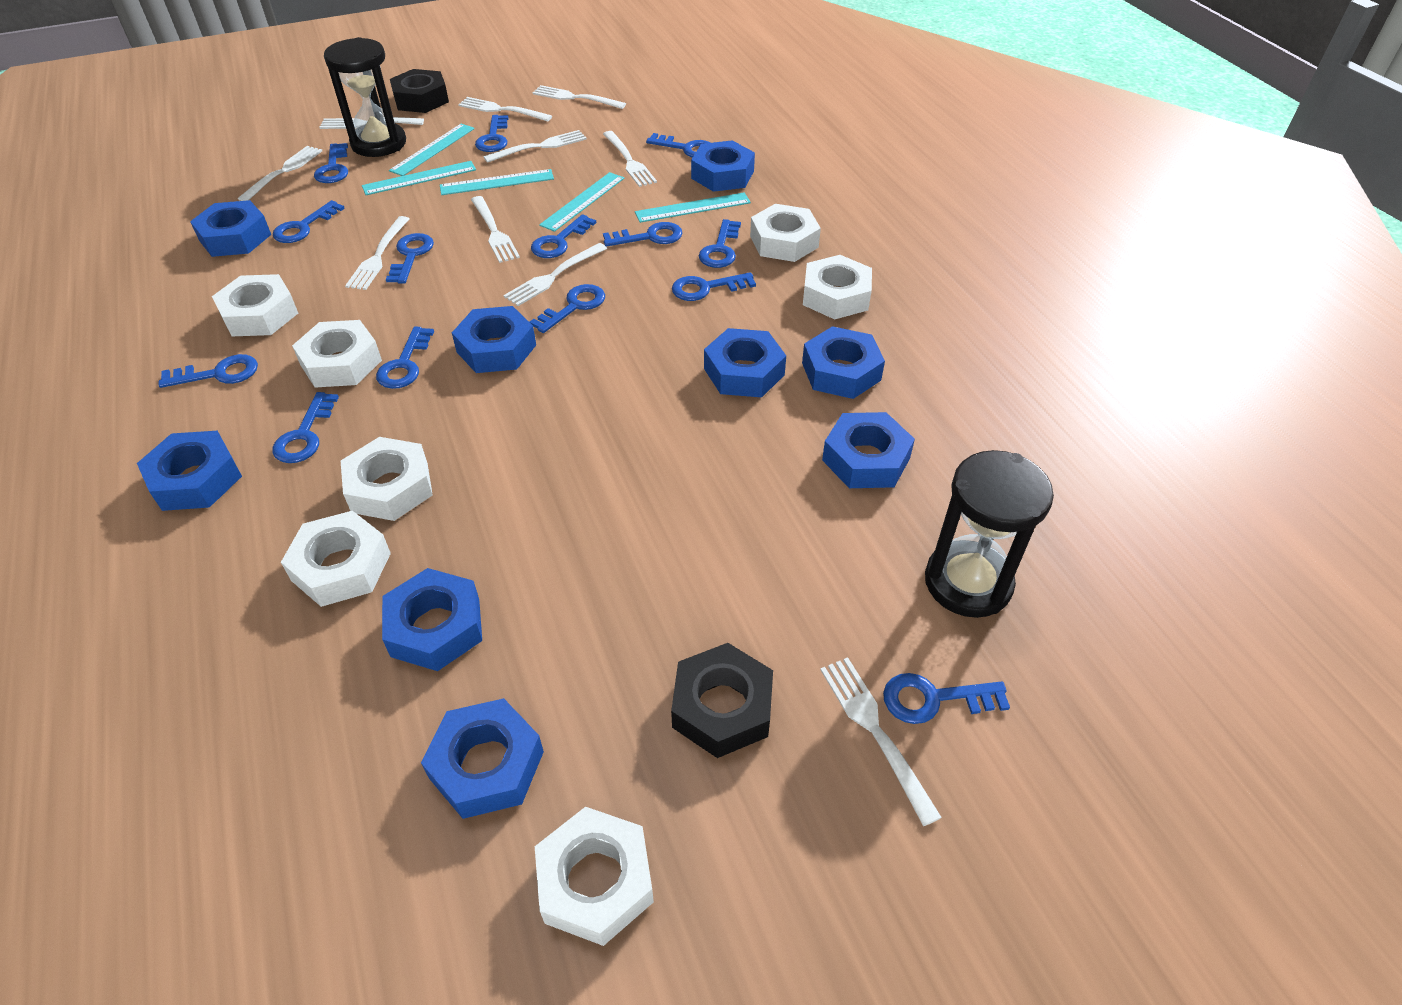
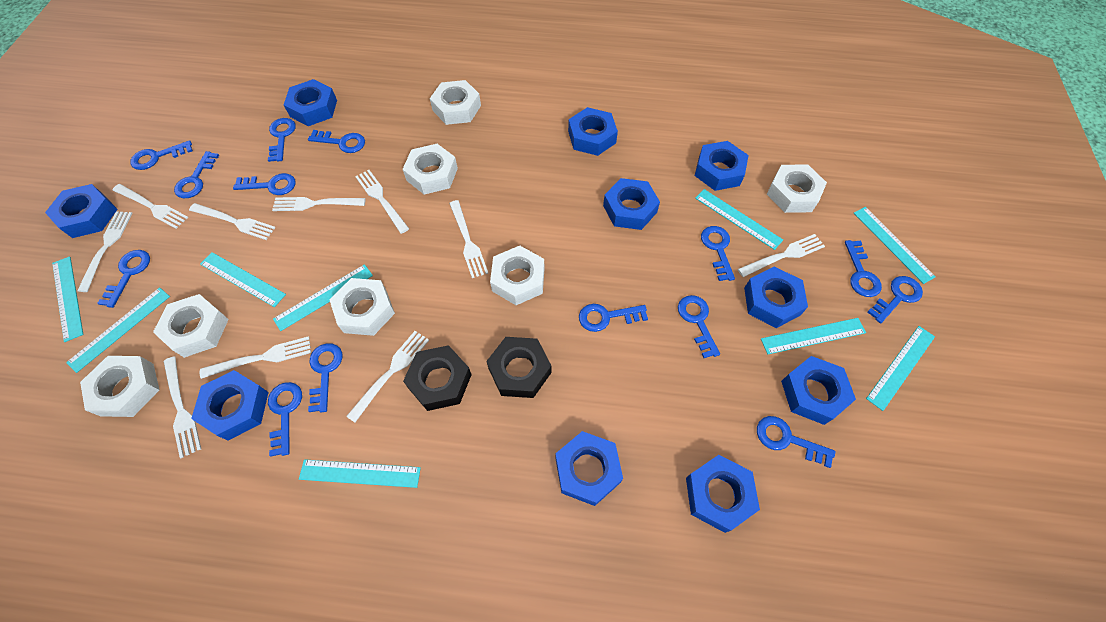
black hourglass: [324,37,406,157] [925,450,1054,618] = 2 -> none = 0
blue nut: [137,431,242,511] [190,200,271,257] [382,568,482,671] [421,698,544,819] [452,306,536,373] [691,140,755,192] [704,328,786,398] [802,326,885,399] [822,412,915,488] = 9 -> [45,184,118,238] [191,370,269,441] [284,79,337,126] [555,431,623,506] [568,107,618,156] [603,178,660,230] [686,455,760,533] [695,141,749,191] [744,267,808,328] [781,356,856,425] = 10
turquoise ruler: [362,161,476,195] [389,124,475,176] [440,169,554,195] [539,172,624,232] [635,192,751,223] = 5 -> [52,256,83,342] [66,287,170,373] [200,252,286,307] [273,264,373,331] [299,459,421,488] [695,189,783,250] [761,318,866,354] [854,207,936,284] [866,326,935,411] = 9

